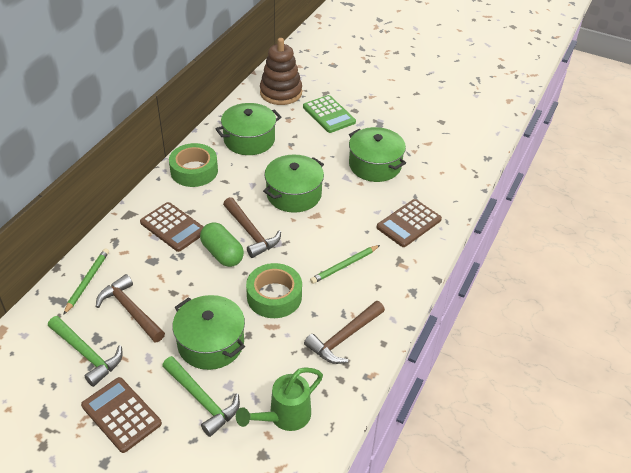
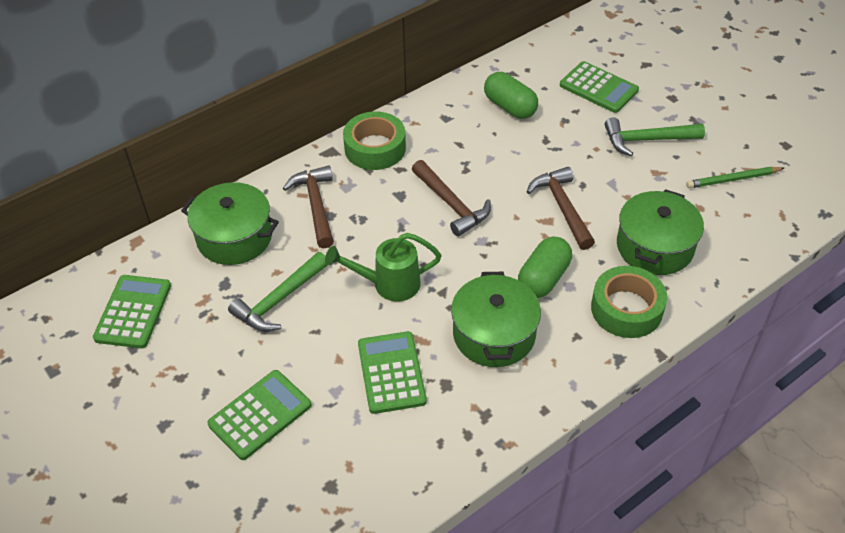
brown calculator: [81,377,162,453] [140,202,204,252] [377,199,442,247] = 3 -> none = 0
brown stacking toy: [260,38,302,105] = 1 -> none = 0
green calculator: [303,95,356,133] = 1 -> [93,275,171,348] [207,370,312,460] [358,331,427,414] [560,61,639,113] = 4
green capsule: [200,222,244,267] = 1 -> [484,72,538,119] [518,236,572,298] = 2
green pencil: [63,248,109,315] [310,245,380,284] = 2 -> [686,167,784,188] = 1
green pot: [172,295,245,370] [216,103,281,155] [263,155,324,213] [349,127,406,182] = 4 -> [181,182,279,265] [451,272,541,367] [617,189,704,275] = 3

